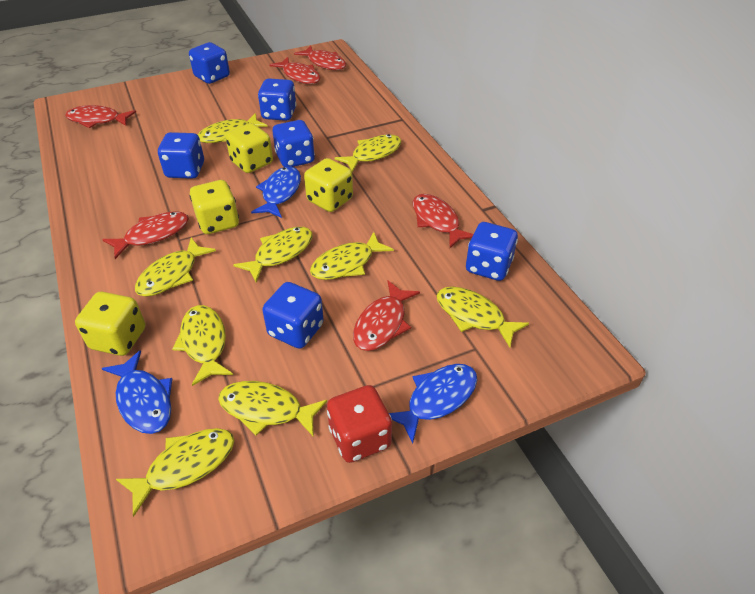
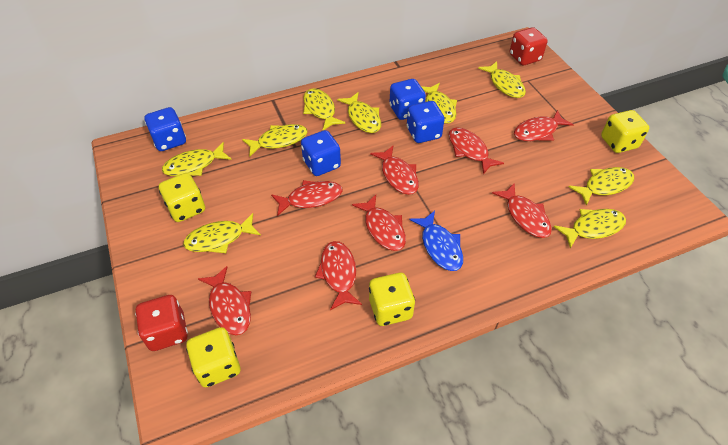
blue dice: [158,132,204,179] [189,42,230,84] [258,79,297,121] [262,282,324,349] [272,120,315,167] [466,222,518,281] = 6 -> [145,107,186,151] [301,130,341,176] [389,79,426,120] [407,101,445,143] = 4
blue fish: [101,350,172,434] [251,166,301,218] [389,364,477,444] = 3 -> [409,211,463,271] = 1
red dice: [327,385,392,463] = 1 -> [135,295,188,351] [510,27,547,65] = 2
red fish: [65,105,136,128] [102,211,189,259] [269,57,320,84] [294,45,346,70] [353,281,420,351] [413,194,473,248] = 6 -> [198,266,251,335] [271,180,342,216] [315,241,362,310] [352,195,406,251] [370,146,419,195] [449,127,504,175] [492,183,552,238] [514,110,574,141] = 8

